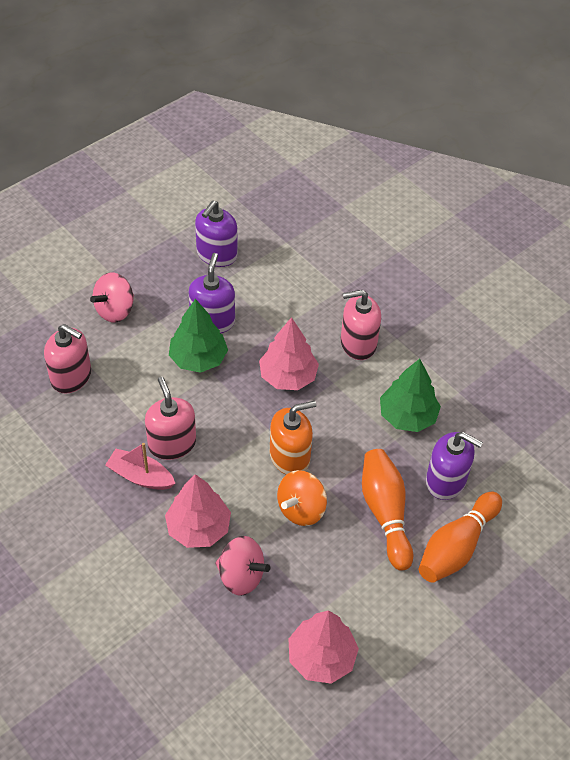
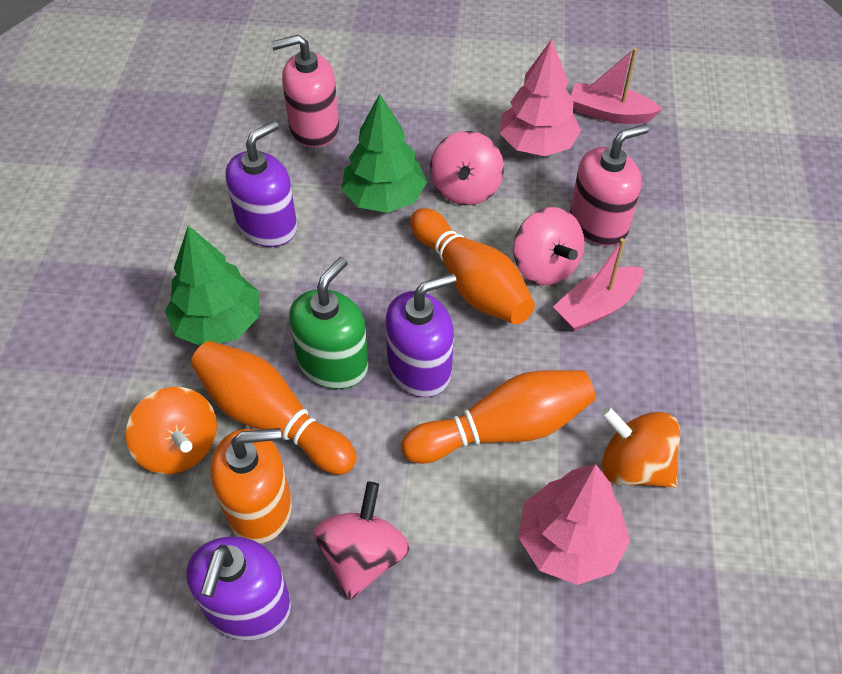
green soap dispenser: none = 0 -> [289,257,369,389] = 1
orange bowling pin: [362,449,413,571] [419,492,502,583] = 2 -> [190,341,357,475] [401,370,595,464] [410,208,535,325] = 3
orange spinning top: [277,470,327,526] = 1 -> [126,387,217,474] [601,407,680,488] = 2
pink boat: [105,443,176,490] = 1 -> [553,238,643,331] [571,48,662,124] = 2
pink soap dispenser: [44,324,91,394] [145,377,196,460] [341,290,381,360] = 3 -> [271,34,339,147] [570,124,649,246] = 2
pink spinning top: [90,272,134,323] [215,536,270,596] = 2 -> [314,482,410,600] [430,131,504,205] [513,207,584,285] = 3
pink tree: [165,474,231,548] [259,317,319,390] [288,610,359,684] = 3 -> [500,39,581,156] [518,464,630,585] = 2

